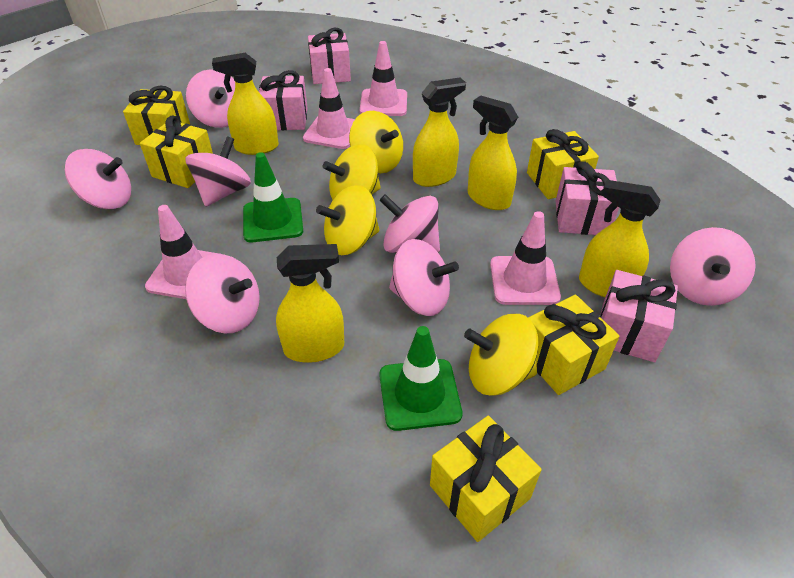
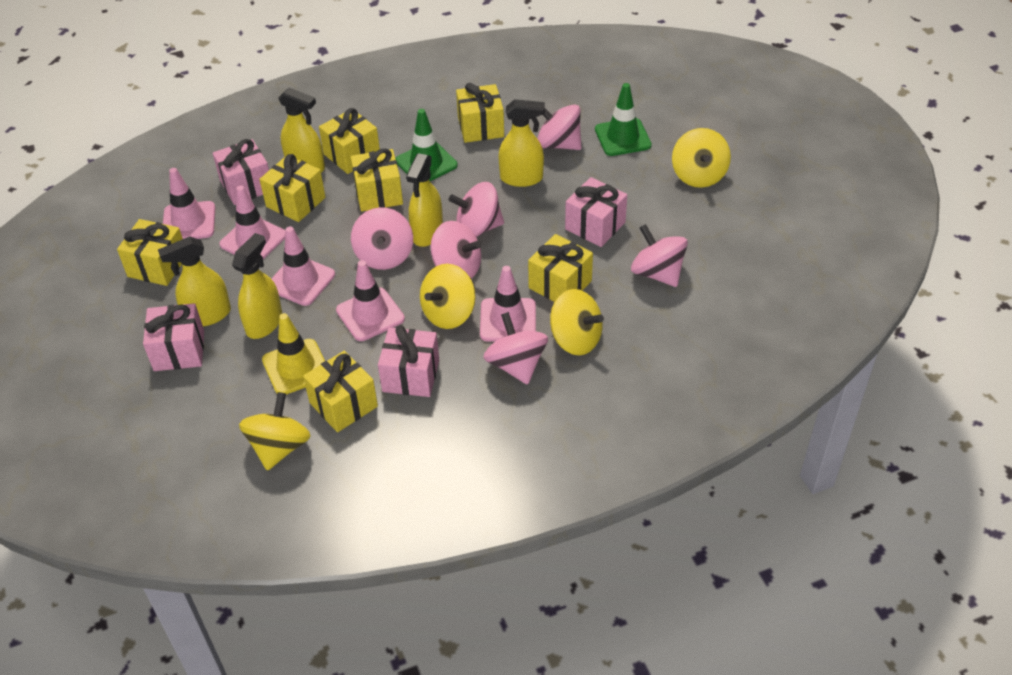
pink spinning top: [65,149,131,209] [185,136,251,207] [185,254,260,333] [186,69,235,128] [380,194,440,253] [389,239,459,316] [670,227,756,306] = 7 -> [351,207,413,270] [431,221,481,279] [448,182,504,237] [483,312,548,385] [537,105,582,150] [631,224,688,287] = 6
pink traffic cone: [145,205,219,299] [303,68,355,149] [360,41,407,116] [490,211,561,305] = 4 -> [163,168,215,239] [219,186,286,259] [271,226,335,306] [336,260,405,341] [480,266,536,342] = 5
yellow gift: [123,86,190,145] [140,115,213,188] [430,416,541,542] [527,129,599,199] [528,295,620,395] = 5 -> [117,219,183,286] [259,154,325,222] [303,351,378,432] [319,108,380,174] [351,148,403,212] [456,83,504,143] [528,234,593,302] = 7
yellow traffic cone: none = 0 -> [262,313,325,395] = 1

